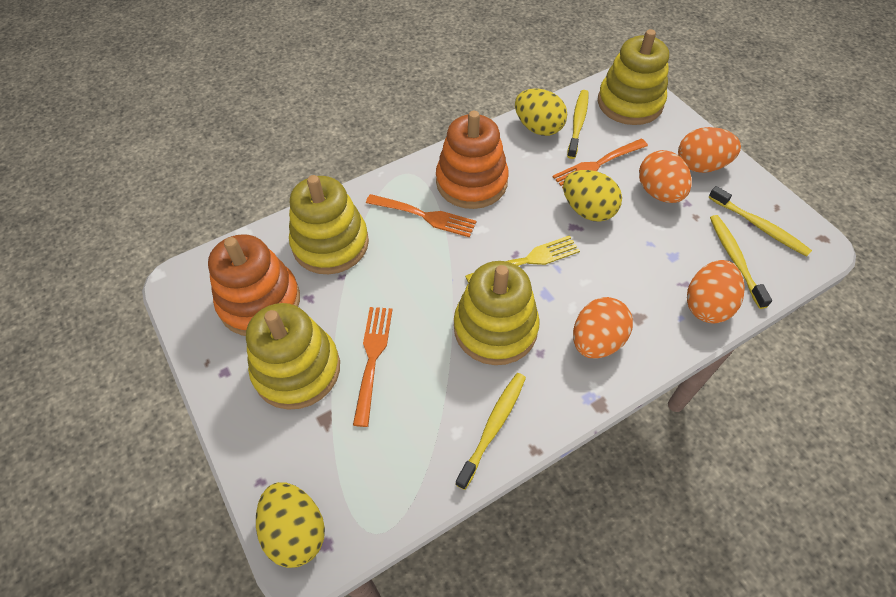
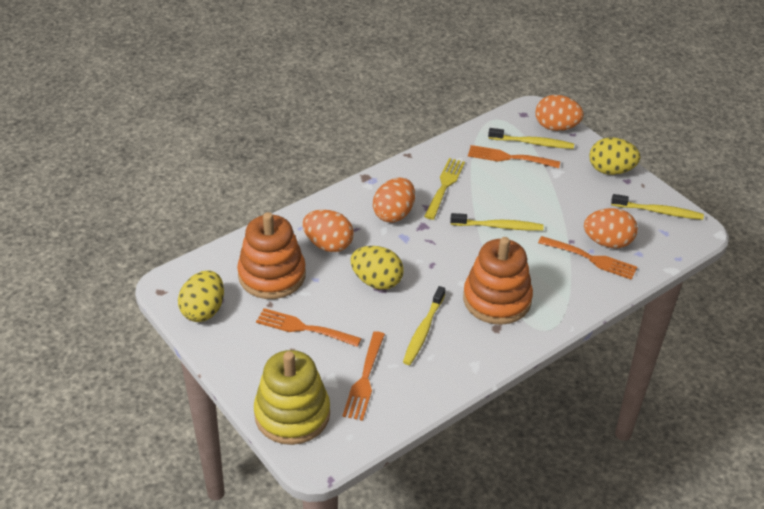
orange fork: [353,307,393,427] [366,194,476,237] [553,139,648,188] = 3 -> [256,308,361,347] [343,331,385,421] [468,145,560,168] [538,236,637,280] = 4
yellow stacking toy: [246,303,340,410] [289,175,369,274] [454,261,540,365] [598,29,669,125] = 4 -> [254,350,330,445] = 1

